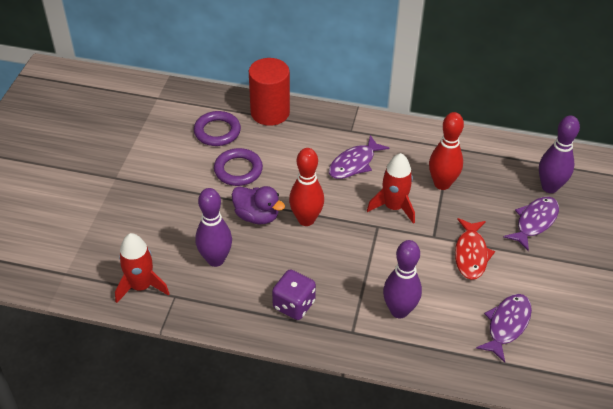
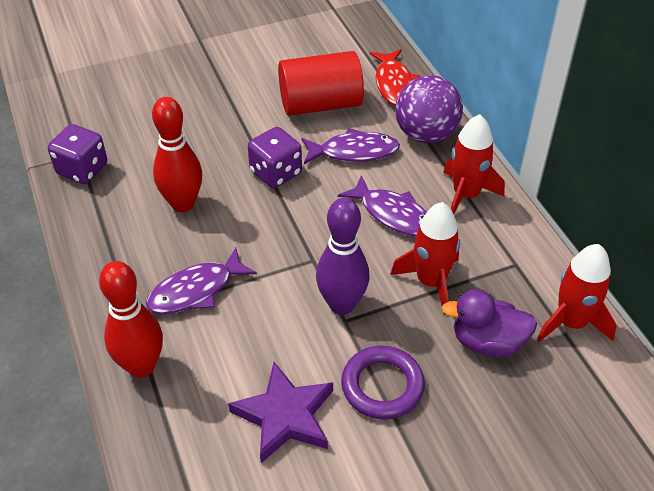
purple ball: none = 0 -> [395,75,463,143] = 1
purple bowling pin: [195,188,232,267] [383,240,422,318] [539,116,580,193] = 3 -> [316,198,369,315] = 1
purple dice: [272,269,316,320] = 1 -> [48,124,107,184] [248,127,302,188] = 2
purple ring: [194,111,241,146] [214,148,263,186] = 2 -> [341,346,425,420] = 1
purple star: none = 0 -> [228,362,333,463] = 1
red rocket: [115,233,170,303] [367,153,415,224] = 2 -> [390,202,460,314] [443,114,505,214] [537,244,617,342] = 3

